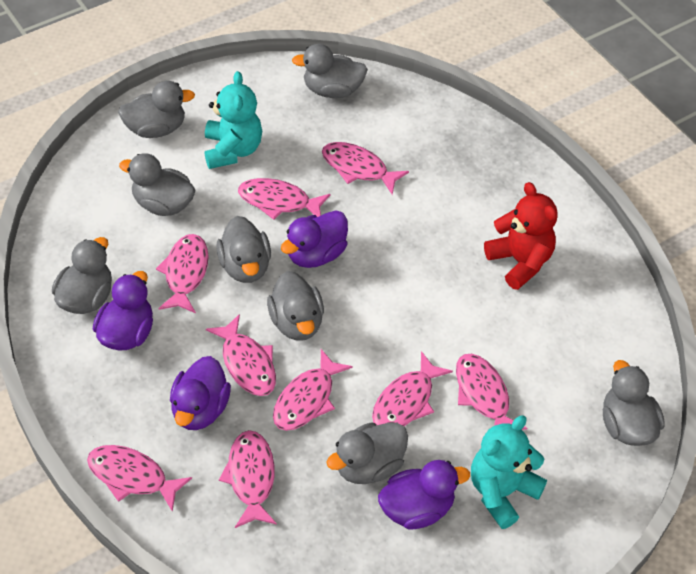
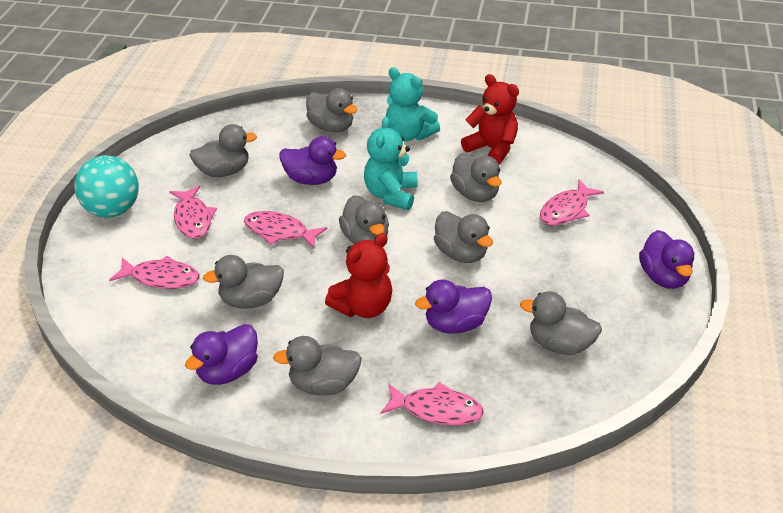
pink fish: [87,445,192,512] [156,234,209,313] [206,314,276,396] [219,430,277,528] [238,178,331,220] [273,349,353,431] [322,142,409,195] [372,351,453,426] [456,354,528,430] = 9 -> [109,256,200,289] [169,186,217,239] [244,211,327,248] [381,382,484,426] [540,179,604,225] = 5
red teddy bear: [484,182,558,290] = 1 -> [325,233,392,318] [461,74,519,165] = 2
turquoise ball: none = 0 -> [74,155,139,218] = 1

